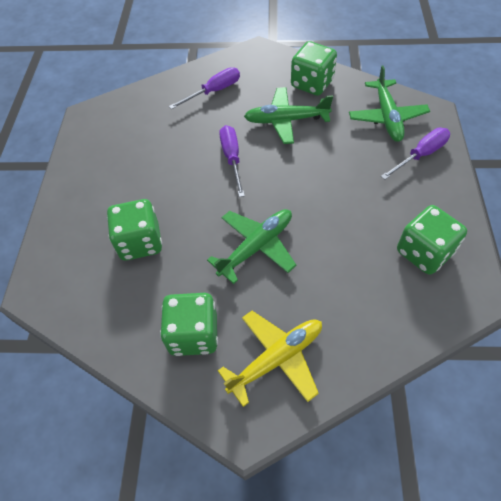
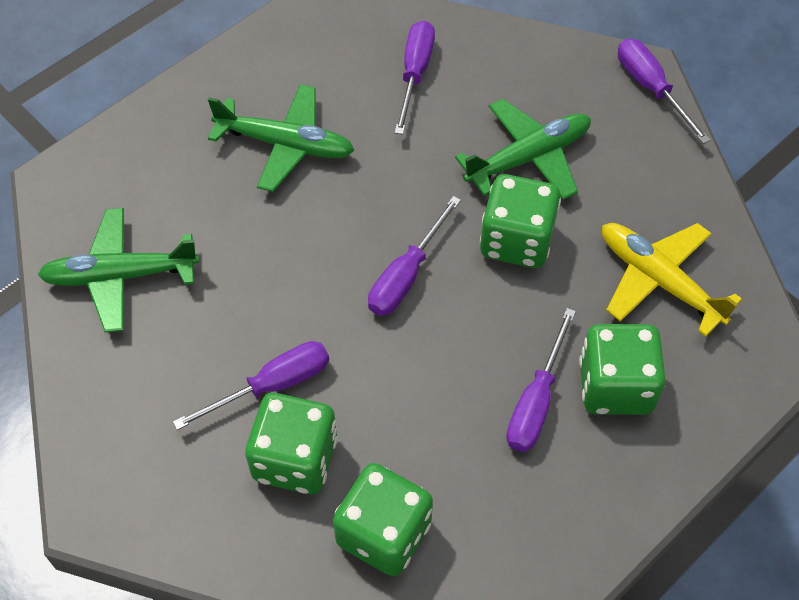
purple screwdriver: [169,67,240,110] [219,125,245,197] [381,128,450,180] = 3 -> [173,341,329,430] [368,196,461,316] [395,20,435,135] [506,308,576,452] [618,39,711,144] = 5

